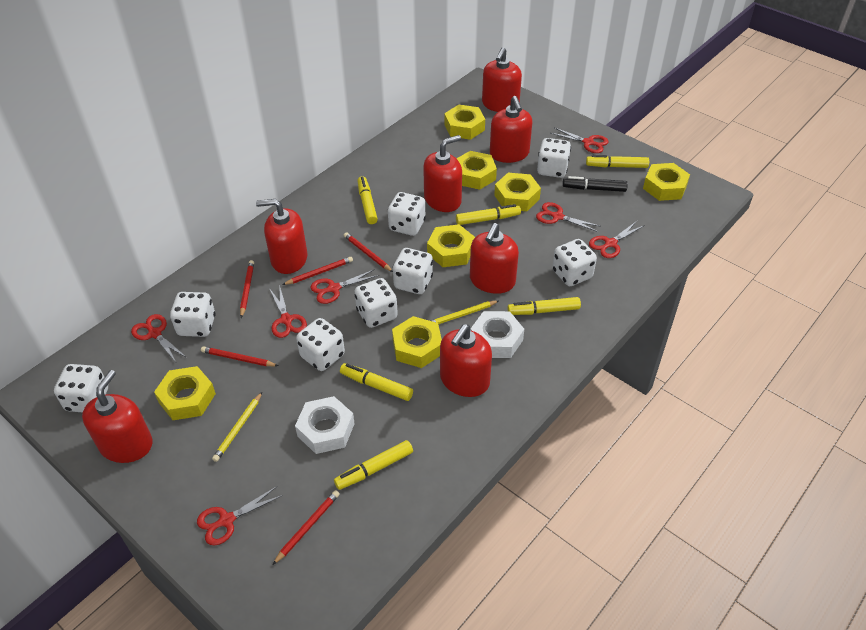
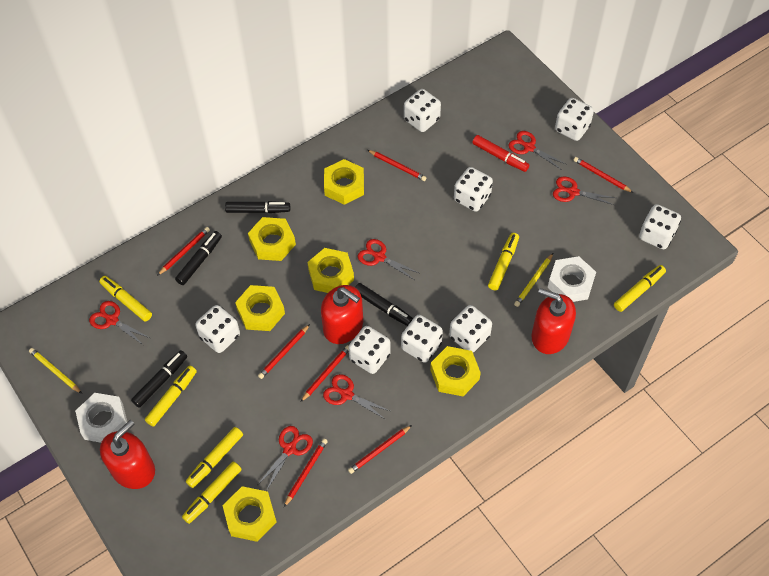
black marker: [563,176,628,192] = 1 -> [131,350,187,408] [175,231,222,285] [225,201,290,213] [355,283,413,326] = 4
red marker: none = 0 -> [472,135,529,172] = 1
red pencil: [201,346,278,366] [240,260,254,318] [272,490,340,565] [282,257,353,285] [344,232,393,272] = 5 -> [157,227,210,276] [258,324,310,379] [284,439,328,507] [301,345,349,402] [348,425,412,474] [368,150,426,181] [574,157,634,193] = 7
red scissors: [131,314,187,362] [197,486,283,546] [269,285,307,338] [311,269,379,304] [536,202,600,232] [551,128,609,153] [589,221,645,258] = 7 -> [89,301,150,345] [257,426,313,491] [323,374,390,420] [357,239,419,280] [508,131,567,170] [553,176,615,205] = 6
red soap dispenser: [82,370,153,463] [256,199,308,274] [423,135,462,212] [440,324,492,397] [470,223,519,294] [482,47,522,112] [490,96,532,163] = 7 -> [100,420,155,489] [321,285,363,344] [531,288,576,354] = 3
yellow nut: [154,366,216,420] [392,316,442,368] [427,224,475,267] [444,105,485,140] [456,151,497,190] [494,173,541,211] [643,163,690,201] = 7 -> [223,486,276,542] [235,285,285,331] [248,217,296,261] [307,248,354,293] [324,159,364,205] [430,346,481,396] = 6

